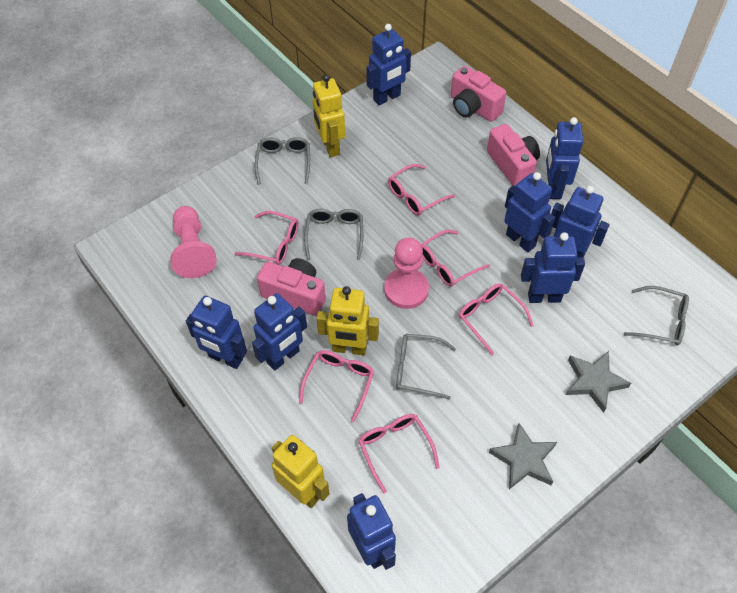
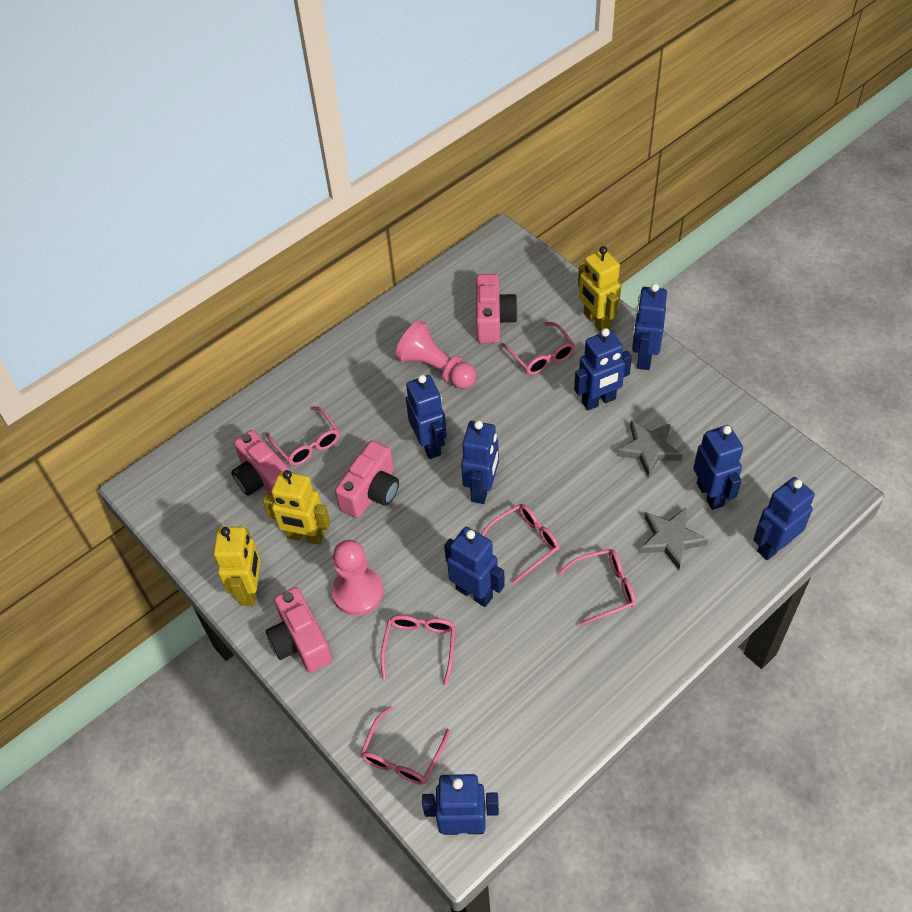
grey glasses: [255,137,310,185] [304,209,363,260] [396,334,456,400] [624,286,689,346] = 4 -> none = 0
pink camera: [257,258,326,316] [451,66,506,122] [487,124,540,186] = 3 -> [231,430,291,496] [266,587,332,673] [335,441,399,518] [476,274,518,343] = 4

